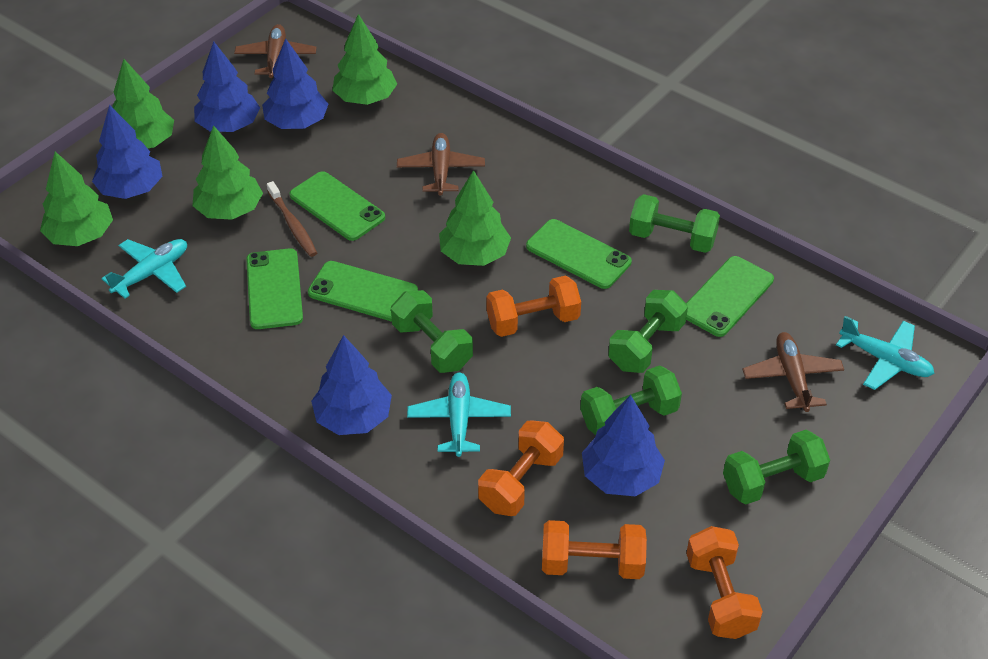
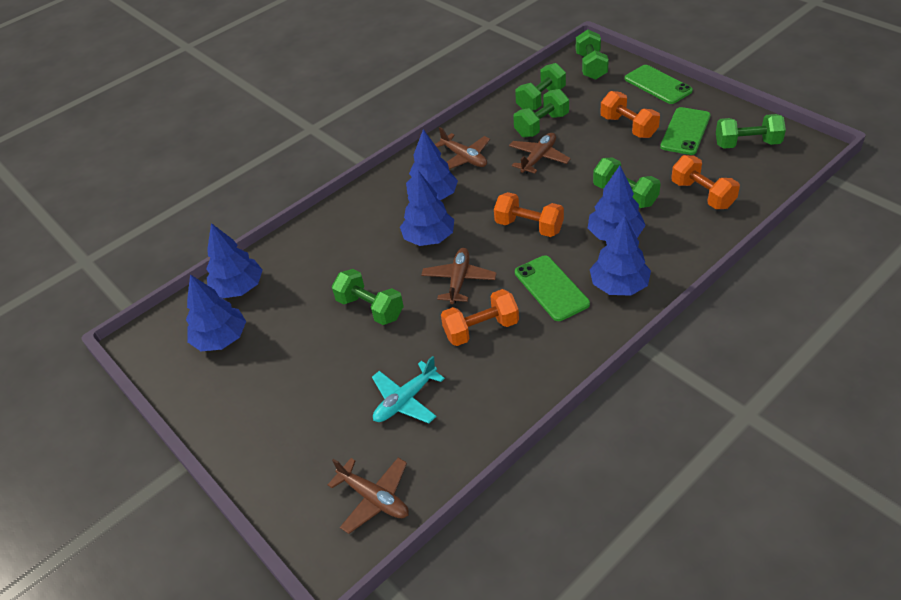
blue tree: [92,105,163,199] [194,42,260,132] [262,38,328,129] [311,335,392,435] [582,395,665,497] = 5 -> [186,275,246,351] [206,223,263,298] [400,171,454,246] [406,129,458,200] [588,166,646,241] [590,216,651,296] = 6
brown plane: [234,24,317,79] [397,133,485,195] [742,332,844,412] = 3 -> [328,457,409,534] [421,248,497,304] [435,127,490,169] [509,133,571,174] = 4
brown toothbrush: [267,181,317,257] = 1 -> none = 0
green dumbbell: [391,290,473,373] [580,365,682,435] [608,290,688,373] [629,194,720,253] [723,430,830,504] = 5 -> [332,269,404,325] [513,89,569,137] [515,63,566,110] [576,30,609,80] [593,157,661,208] [716,114,786,149] = 6
green phone: [246,249,303,329] [290,171,385,241] [308,261,418,322] [526,219,632,289] [686,256,774,337] = 5 -> [515,255,590,321] [625,65,693,104] [660,107,711,155] = 3
green tree: [40,151,113,246] [112,59,174,148] [193,125,263,220] [332,14,397,105] [439,170,511,266] = 5 -> none = 0
turquoise plane: [102,239,187,299] [407,372,511,457] [836,316,934,390] = 3 -> [372,356,445,423] = 1

